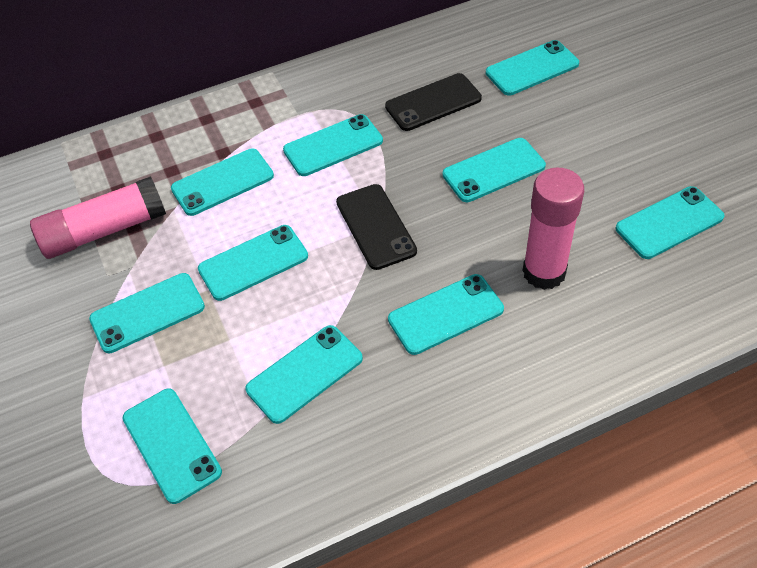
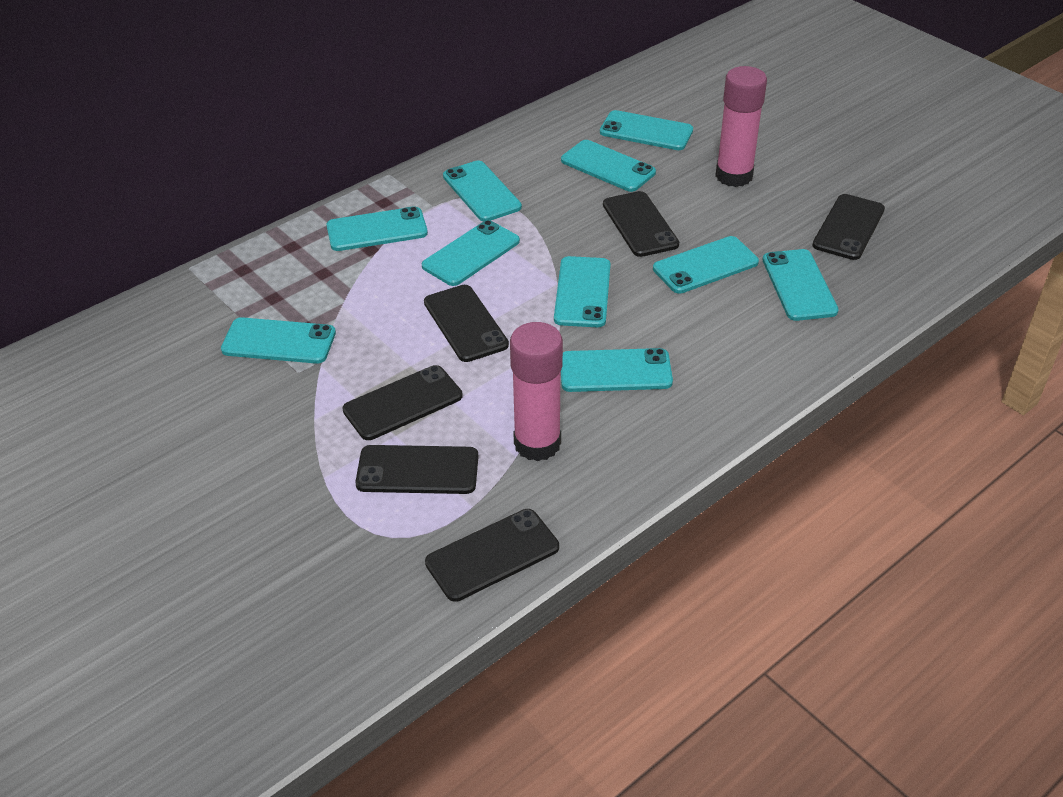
black phone: [336,184,417,270] [385,73,482,131] = 2 -> [342,365,463,440] [355,445,478,494] [424,285,509,362] [425,509,559,602] [603,191,679,257] [812,194,885,260] = 6

